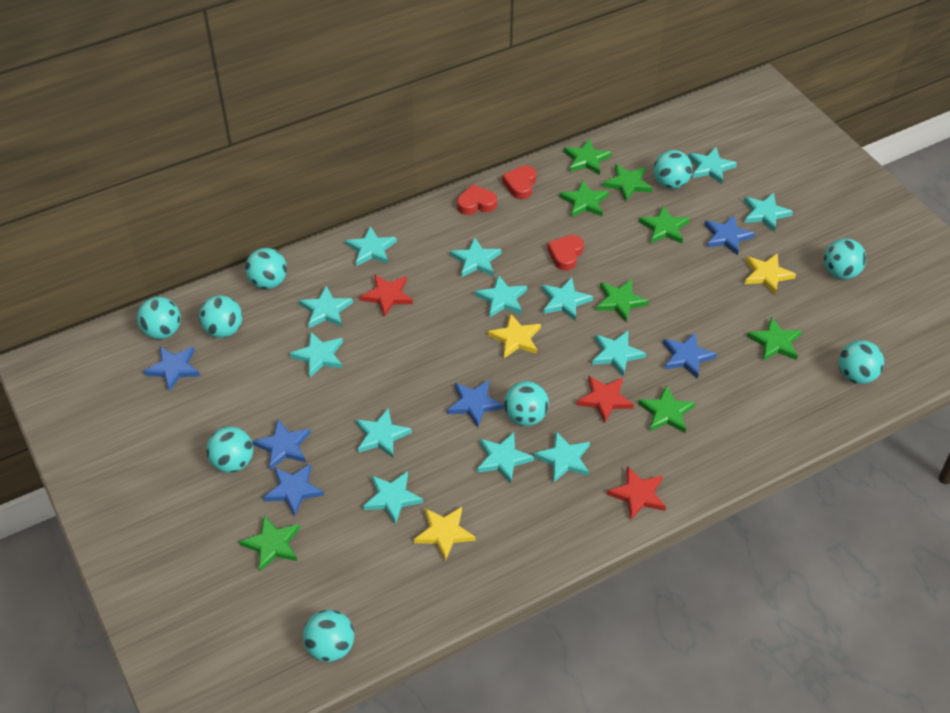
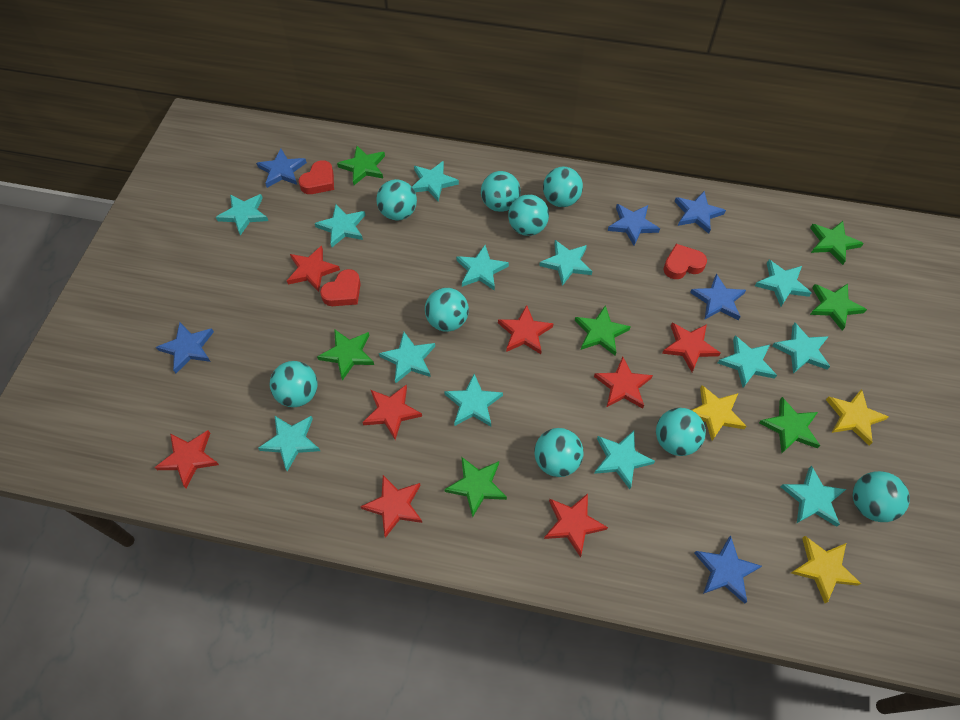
green star: [239,515,300,572] [559,180,609,217] [563,139,612,175] [596,280,649,322] [603,164,652,202] [638,385,696,433] [639,206,690,244] [747,317,802,361] = 8 -> [317,329,374,381] [337,146,385,185] [444,457,507,518] [575,305,631,355] [759,397,820,453] [810,221,864,265] [810,283,867,331] = 7
red star: [360,274,413,316] [577,376,634,423] [607,466,666,520] = 3 -> [154,430,219,488] [287,245,340,292] [360,475,422,538] [362,385,422,440] [498,305,554,354] [544,493,608,557] [594,356,653,409] [662,322,720,372] = 8

